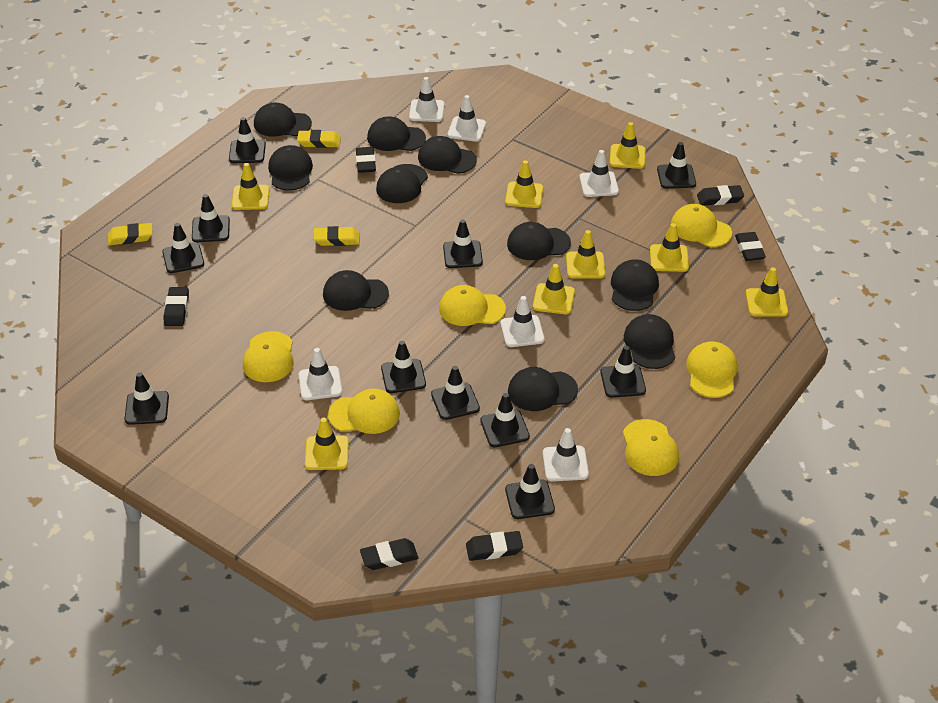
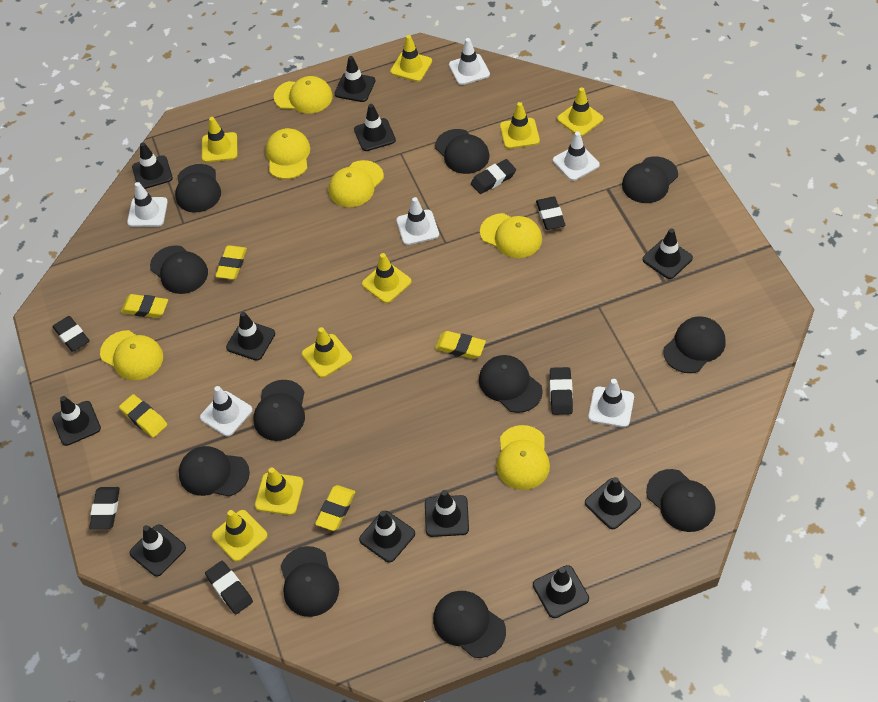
black cap: [254,103,312,137] [268,145,313,191] [323,270,389,311] [367,116,426,151] [376,164,428,203] [418,136,477,174] [507,222,571,260] [508,367,578,411] [611,259,659,311] [624,314,675,369] = 10 -> [150,245,208,294] [175,164,221,212] [179,446,250,497] [254,380,305,441] [281,546,339,617] [433,591,506,658] [435,129,489,174] [479,355,543,413] [622,156,678,203] [646,469,716,532] [663,316,725,373] = 11
yellow eraser: [108,223,153,245] [297,130,341,148] [314,226,360,246] = 3 -> [119,394,167,438] [121,294,168,318] [215,245,247,279] [315,485,355,531] [435,331,486,359] = 5

